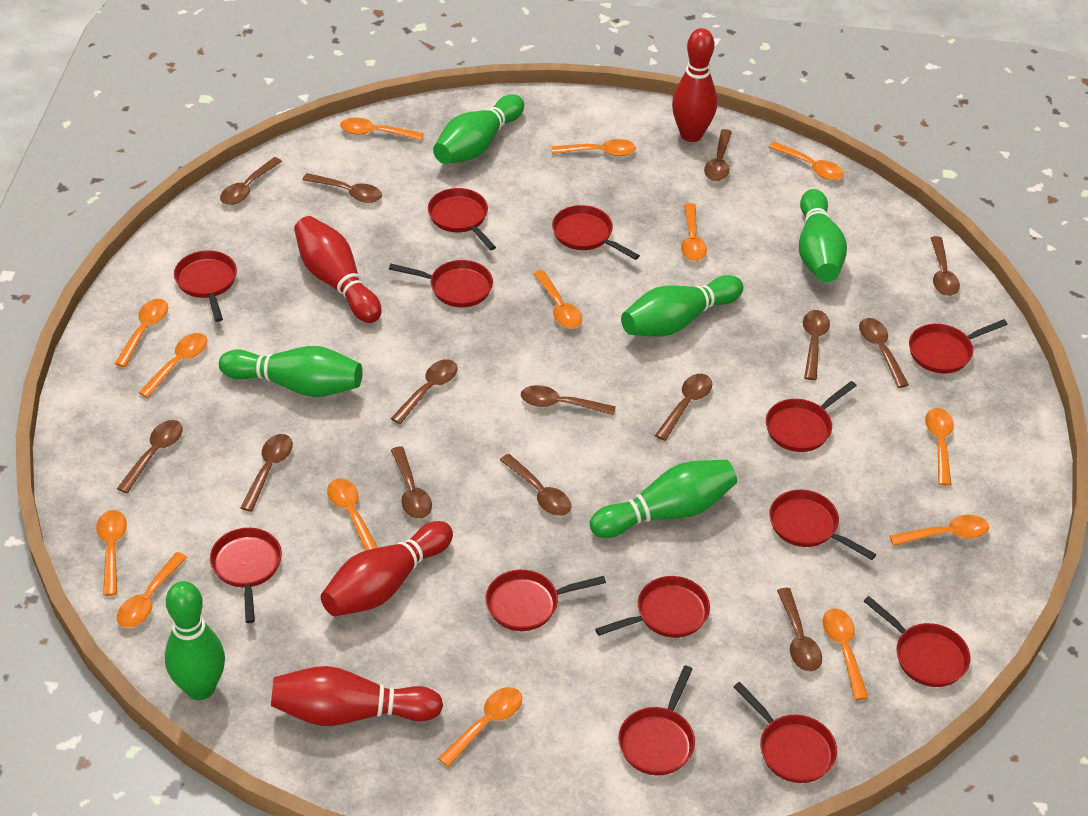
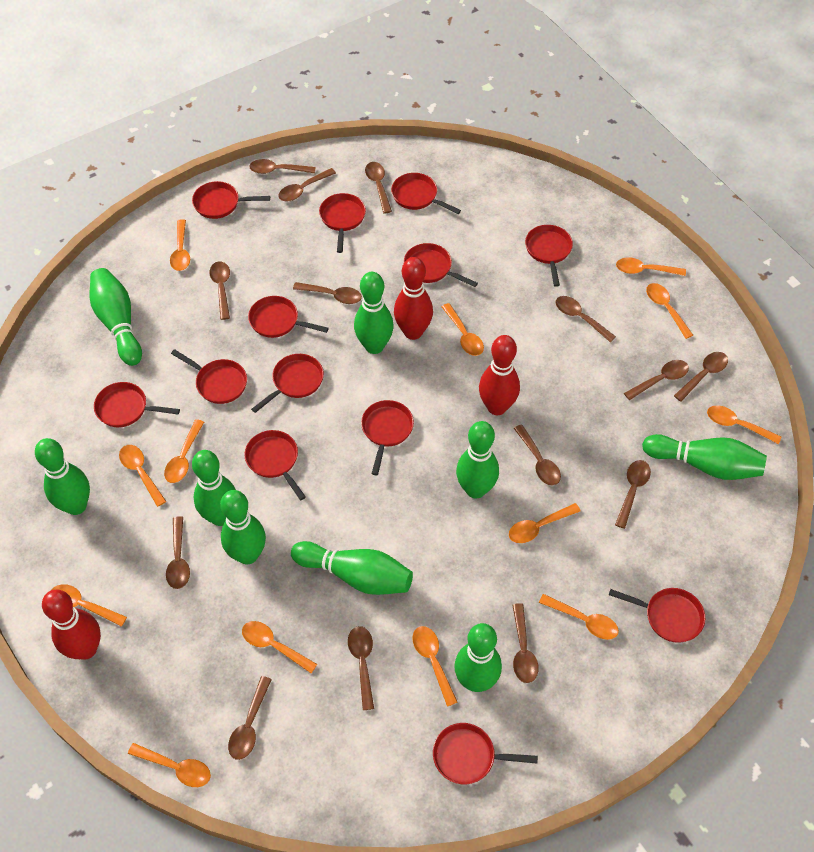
green bowling pin: [165,581,225,700] [219,346,363,397] [433,94,524,164] [590,459,737,538] [621,275,743,337] [799,189,847,282] = 6 -> [35,438,90,515] [90,268,142,366] [192,450,236,526] [220,490,266,565] [291,541,413,595] [354,272,394,354] [454,623,502,692] [456,421,499,498] [642,434,767,480] = 9
orange spoon: [96,510,127,596] [115,299,168,367] [117,552,187,628] [138,333,207,398] [327,478,378,551] [340,117,424,140] [438,687,522,767] [533,270,582,329] [552,139,636,156] [681,203,707,261] [769,142,844,180] [822,608,868,700] [890,515,989,546] [925,408,954,486] = 14 -> [52,584,127,627] [119,445,166,507] [128,743,211,787] [164,419,204,483] [170,219,190,271] [242,621,317,673] [412,626,457,707] [442,303,484,356] [509,503,581,543] [539,594,619,640] [616,257,686,276] [646,283,693,339] [707,405,781,444] = 13
red bowling pin: [271,666,443,726] [294,216,381,323] [321,521,453,616] [672,28,717,142] = 4 -> [42,590,101,660] [394,257,433,340] [479,335,520,415] = 3

